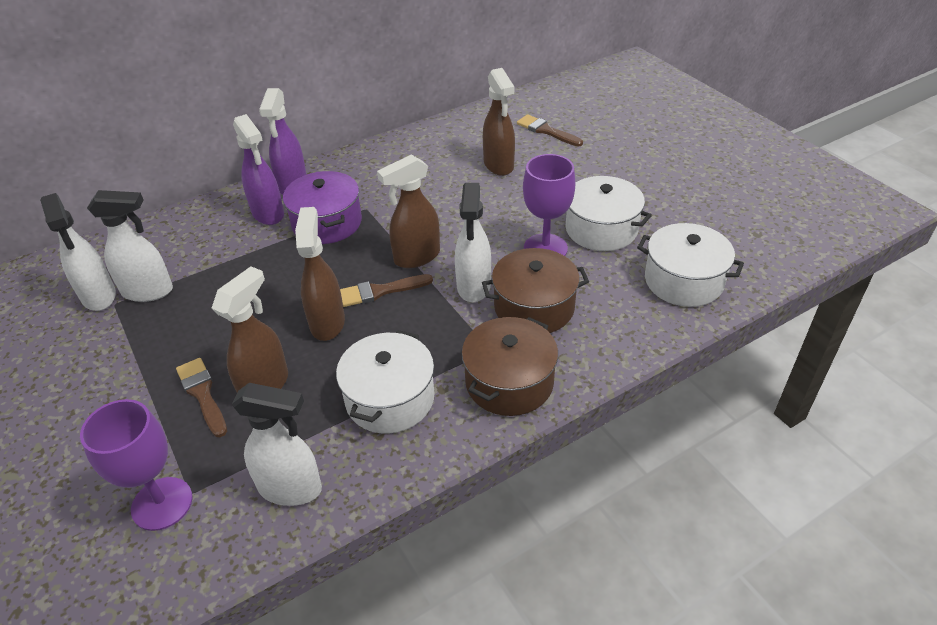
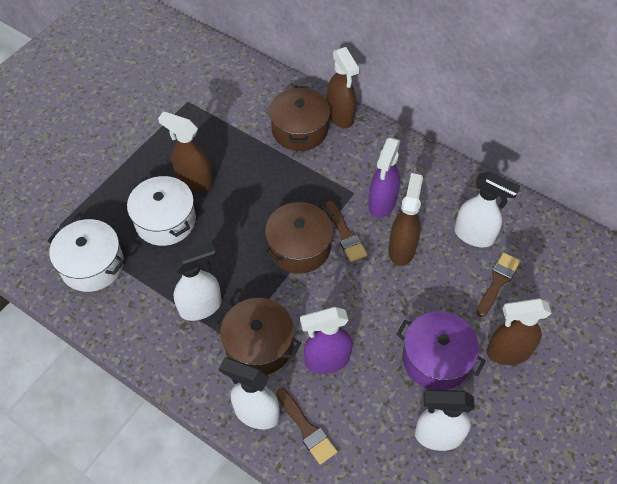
brown pot: [462,317,558,416] [482,248,589,333] = 2 -> [214,298,301,375] [263,202,334,274] [269,86,330,151] = 3
purple goblet: [80,399,192,531] [523,154,575,256] = 2 -> none = 0
white pot: [336,330,435,433] [566,176,652,251] [637,223,744,307] = 3 -> [47,219,125,292] [127,176,196,246] = 2

